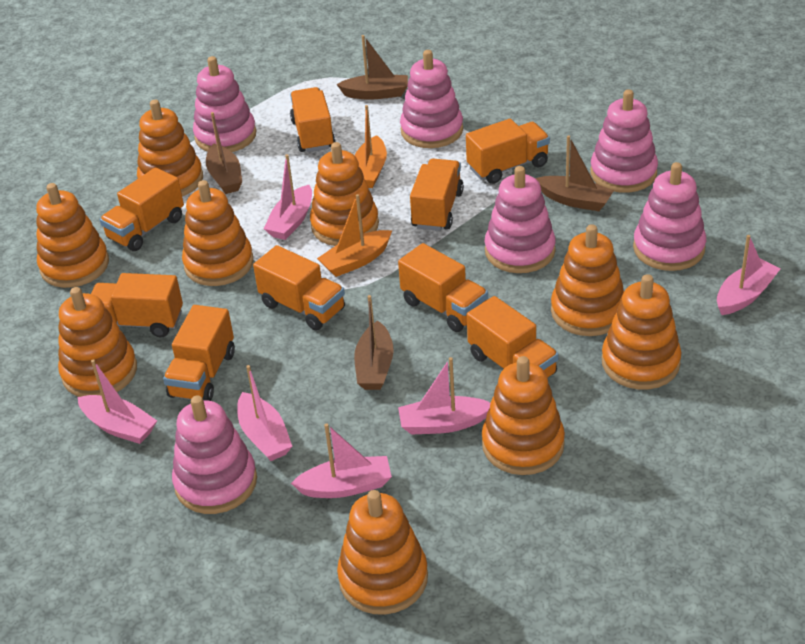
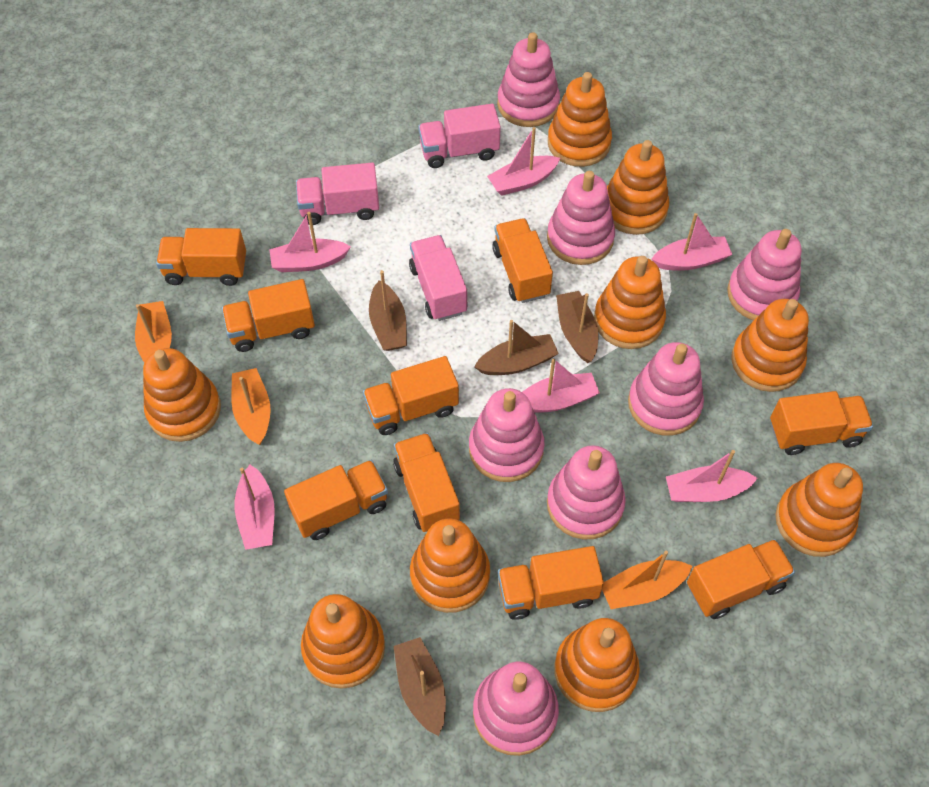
orange boat: [317,194,392,277] [355,105,387,188] = 2 -> [135,301,172,363] [231,368,271,445] [602,551,692,609] = 3
pink stacking toy: [172,395,257,514] [193,56,256,152] [400,50,463,148] [485,166,556,273] [590,89,658,193] [633,162,706,271] = 6 -> [469,388,545,482] [473,662,559,756] [497,32,560,127] [547,171,615,265] [547,445,626,540] [628,342,704,436] [727,229,802,320] = 7
pink truck: none = 0 -> [296,163,379,225] [409,235,468,321] [418,104,501,168] = 3

